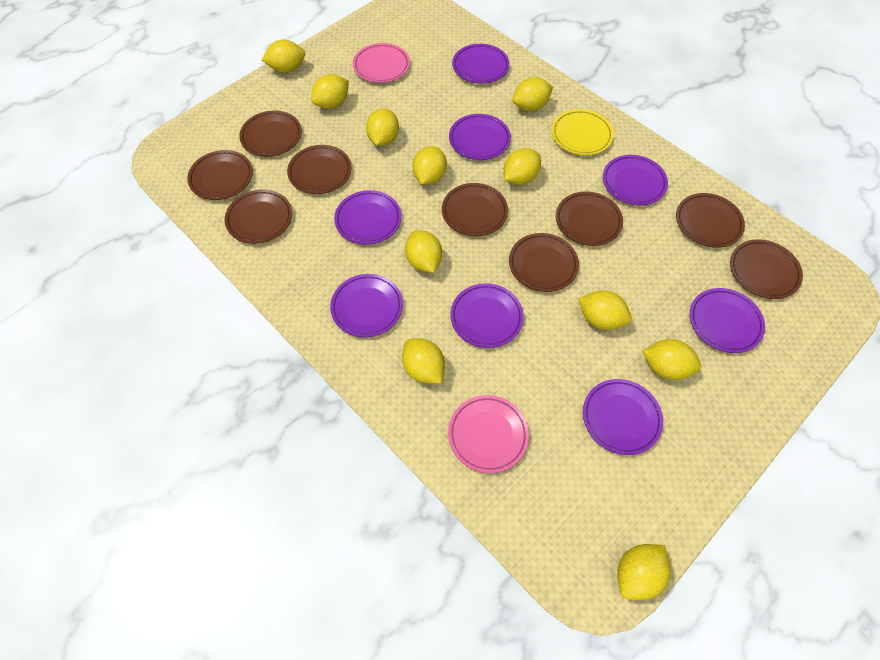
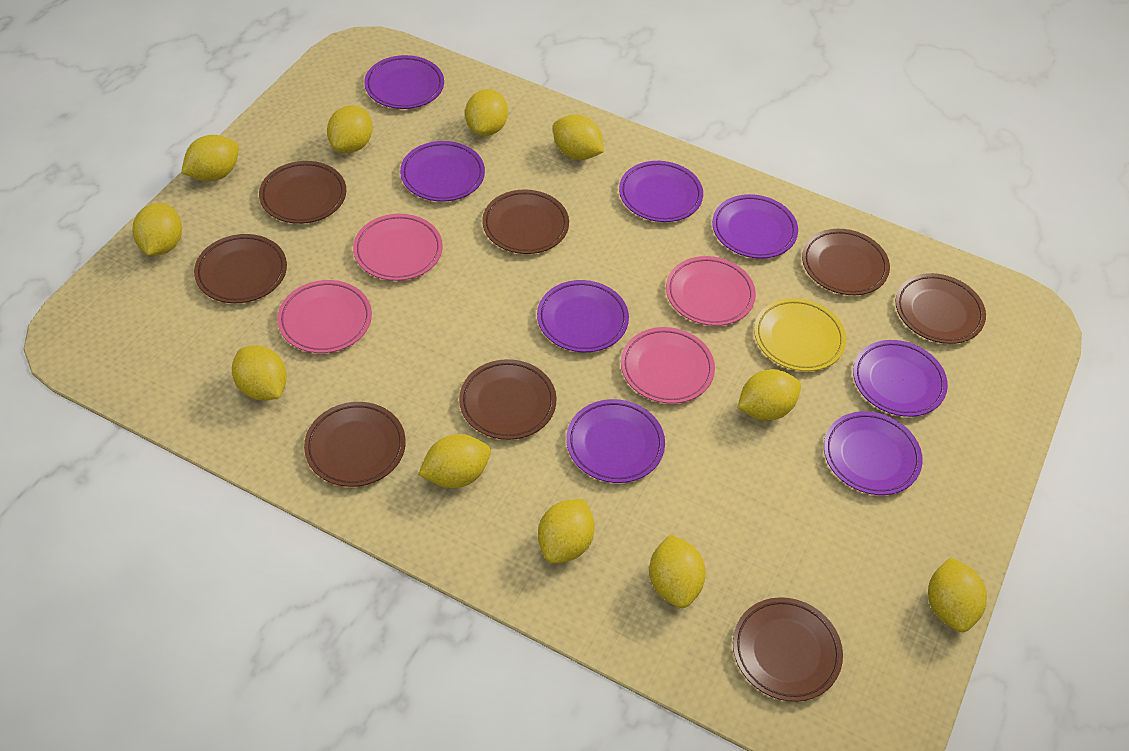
brown plate: [187,150,253,200] [225,189,292,244] [239,110,302,157] [287,145,352,194] [442,183,508,236] [509,233,579,292] [556,191,623,246] [676,193,745,248] [730,239,803,299] = 9 -> [194,234,287,303] [259,161,346,224] [304,402,406,487] [459,359,556,440] [482,190,569,254] [733,597,843,702] [802,229,890,295] [896,273,986,344] = 8
pink plate: [353,43,410,83] [448,395,529,473] = 2 -> [277,280,372,353] [353,214,443,281] [621,327,715,404] [666,256,756,326] = 4

